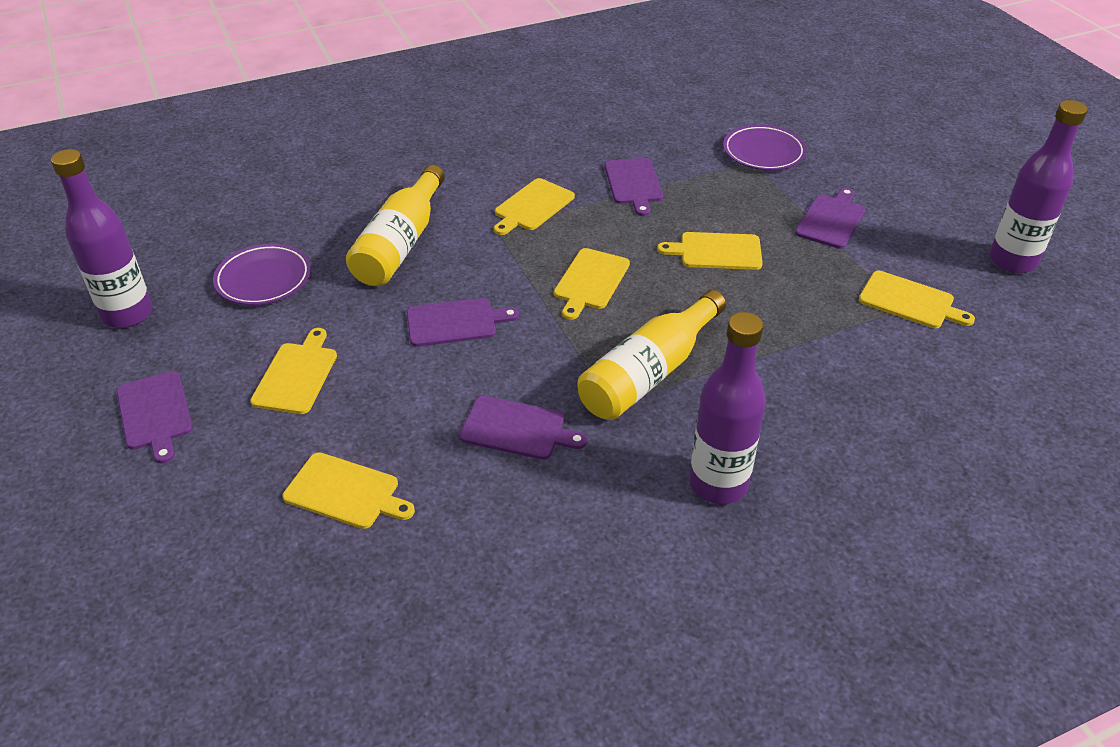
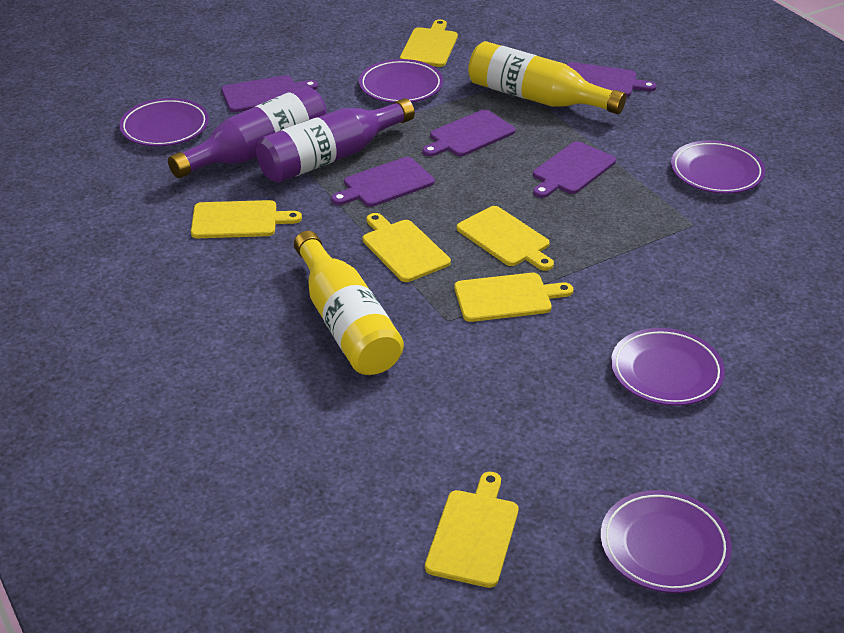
purple bottle: [51,149,152,328] [689,312,766,504] [989,100,1088,273] = 3 -> [168,86,327,178] [256,98,415,183] = 2
purple plate: [213,244,311,305] [723,125,806,170] = 2 -> [119,98,209,147] [359,59,443,103] [601,490,732,593] [611,328,725,406] [671,140,765,194] = 5

